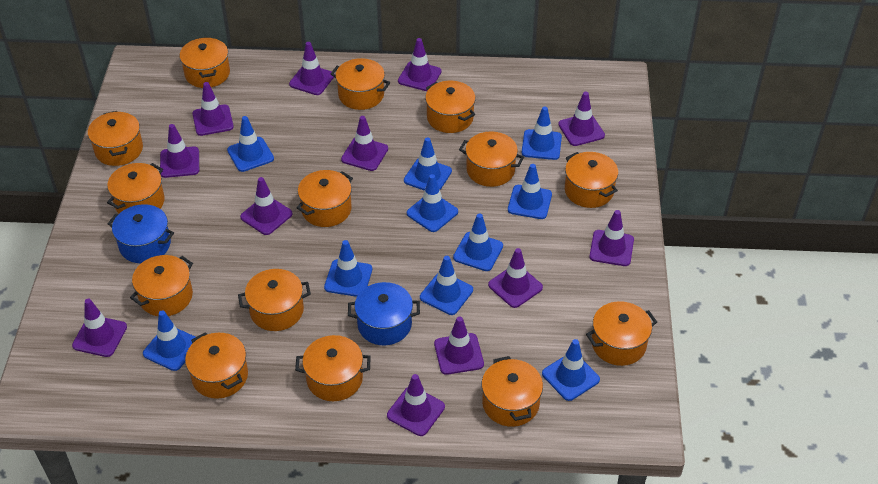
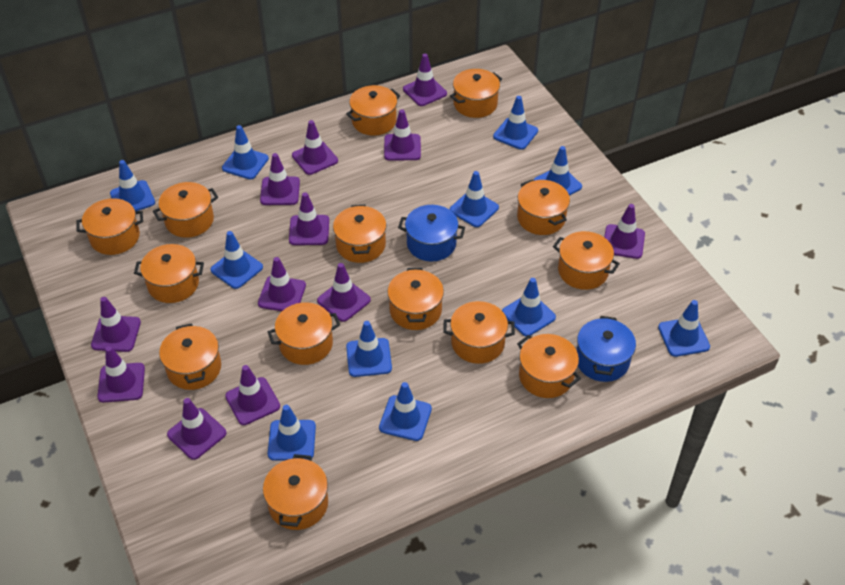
blue traffic cone: [143,310,195,371] [227,116,274,172] [324,240,372,297] [404,137,452,191] [407,174,458,232] [420,256,473,315] [453,213,503,271] [508,164,552,219] [522,106,562,160] [542,339,600,401] = 10 -> [110,160,155,211] [211,231,263,289] [222,125,269,179] [268,405,316,461] [346,321,392,377] [379,382,432,441] [450,171,499,227] [493,96,538,150] [502,278,556,336] [534,146,582,196] [658,300,710,357] = 11

